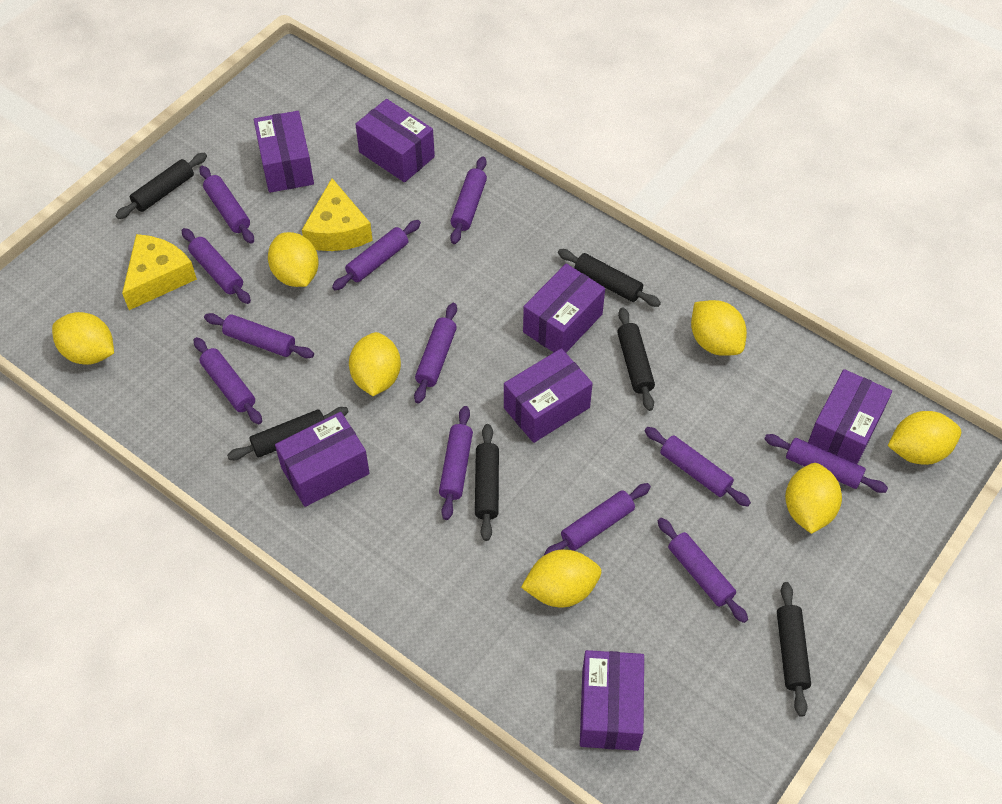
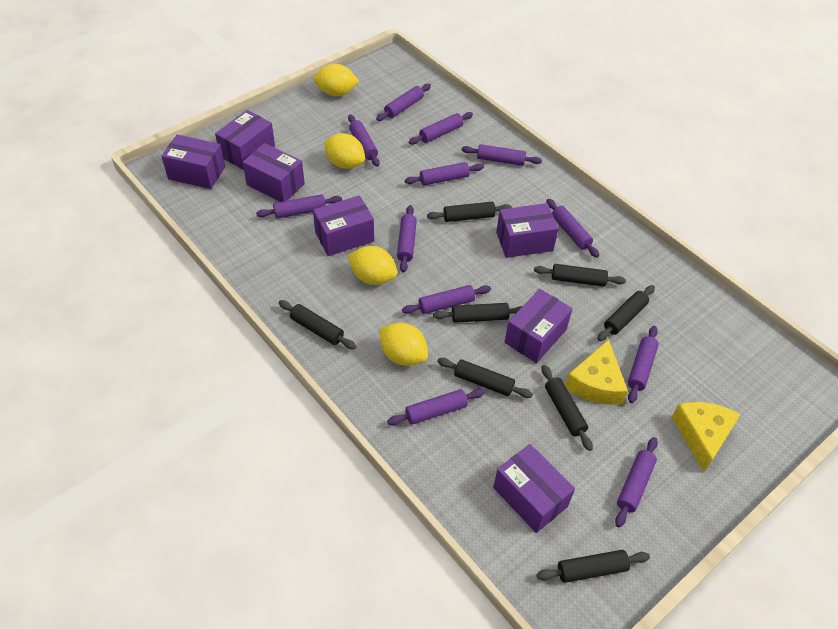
black rolling pin: [115,153,207,219] [227,407,349,460] [475,424,499,541] [558,249,661,307] [617,307,655,411] [777,582,811,717] = 6 -> [278,300,356,349] [427,202,512,222] [433,303,523,323] [437,358,533,398] [534,264,626,287] [537,550,650,583] [541,365,593,451] [597,285,655,341] = 8
yellow lemon: [52,312,114,365] [268,232,319,287] [349,332,401,396] [521,549,601,607] [691,300,747,356] [785,463,842,534] [888,411,961,465] = 7 -> [314,64,359,96] [324,133,365,169] [348,246,397,285] [379,323,428,366] = 4

